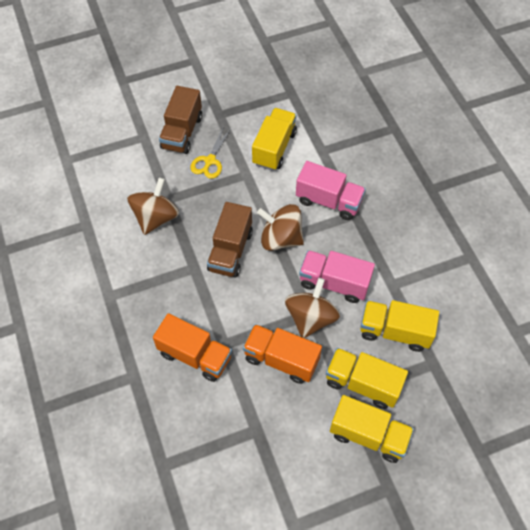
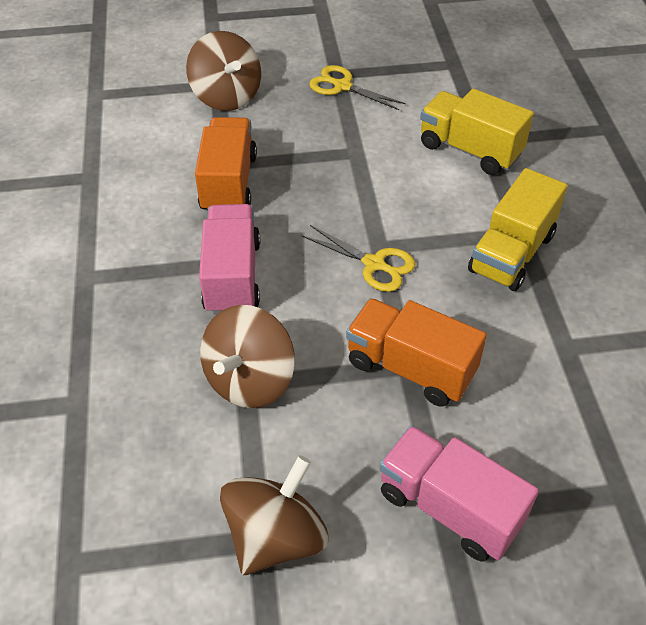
brown truck: [159,86,202,154] [207,202,253,277] = 2 -> none = 0
yellow scissors: [191,128,231,179] = 1 -> [301,225,416,292] [309,65,406,110] = 2
yellow truck: [252,108,297,171] [326,348,408,409] [330,395,414,463] [360,300,439,352] = 4 -> [420,89,534,175] [468,168,567,291] = 2

